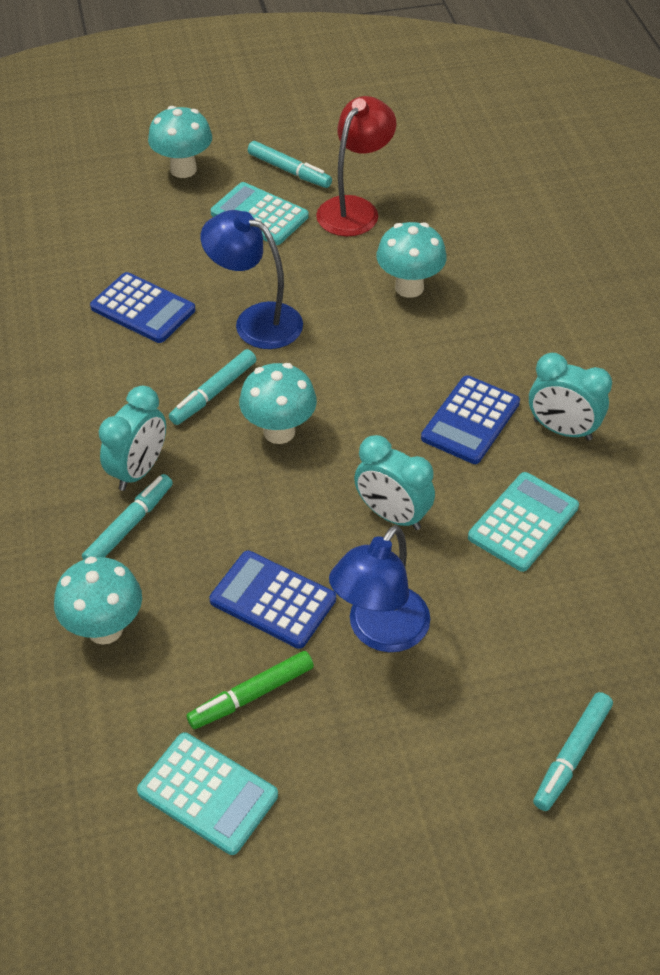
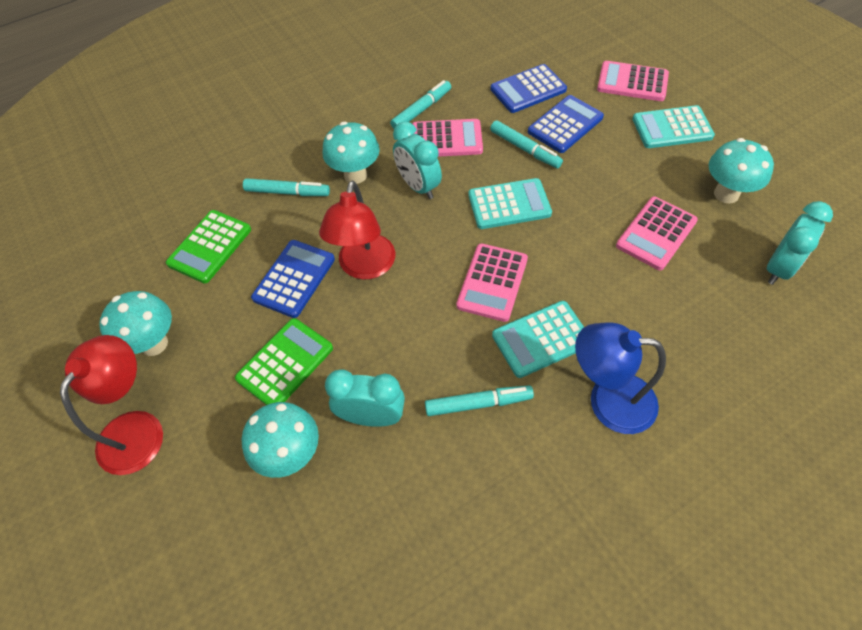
blue lamp: [201,210,303,349] [329,525,430,652] = 2 -> [575,322,666,434] = 1
green calculator: none = 0 -> [166,210,251,283] [235,318,333,405] = 2
green marker: [187,651,314,729] = 1 -> none = 0
pink calculator: none = 0 -> [412,119,483,157] [456,243,528,322] [597,61,669,101] [616,197,698,270] = 4
red lamp: [316,96,396,236] = 1 -> [60,335,163,475] [319,180,395,279] = 2

